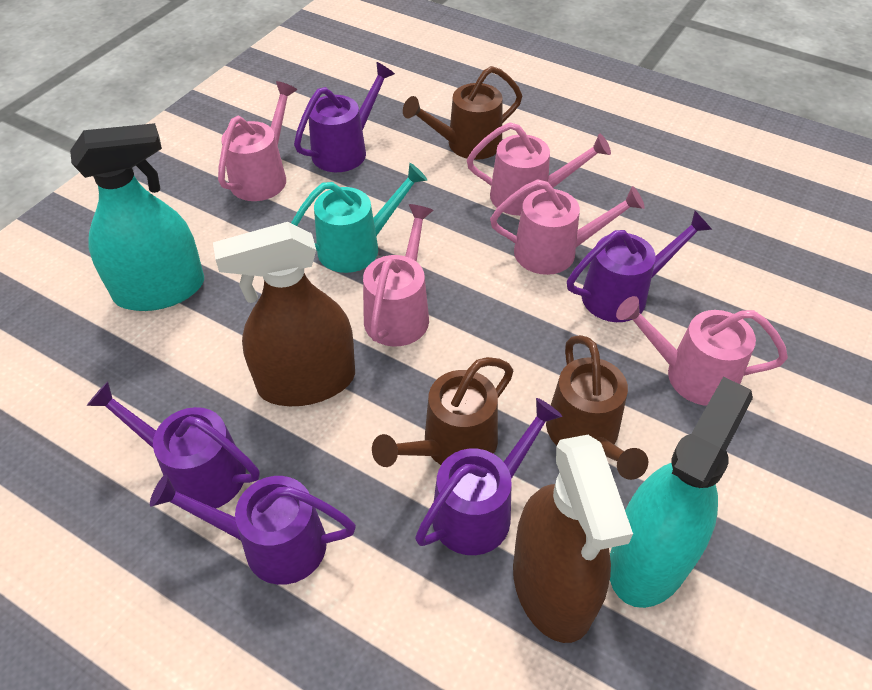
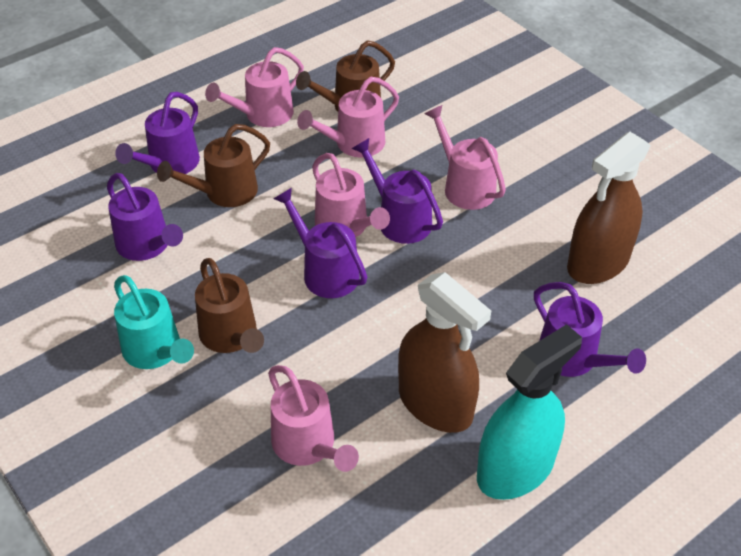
turquoise spray bottle: [70,123,204,311] [610,377,753,608] = 2 -> [477,324,582,500] = 1

